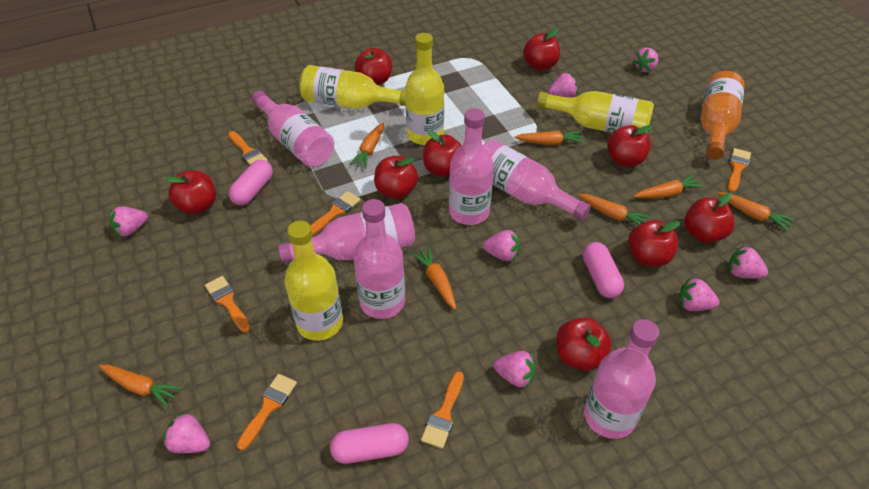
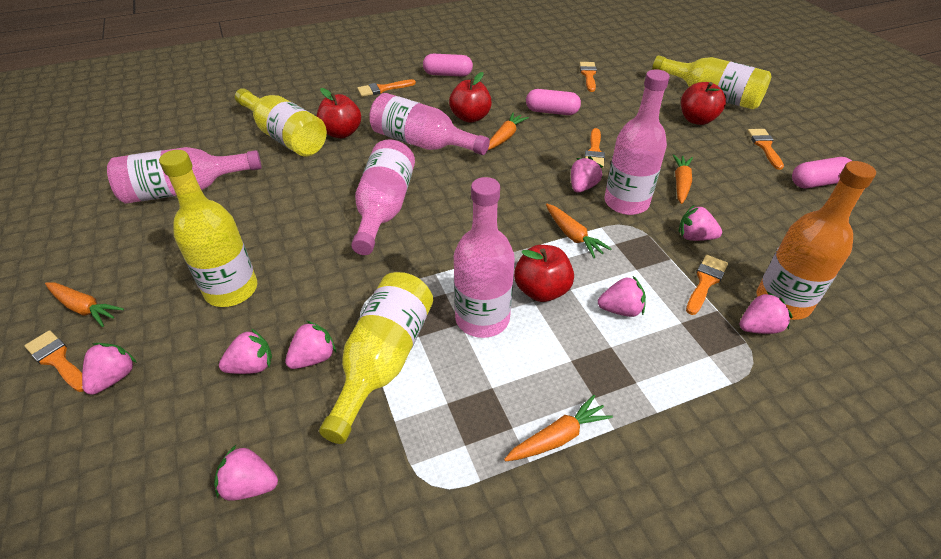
orange carrot: [99,365,182,408] [349,122,384,169] [411,246,456,309] [514,131,584,145] [578,194,652,225] [634,174,705,198] [718,192,795,232] = 7 -> [45,282,124,327] [488,113,529,150] [504,395,613,462] [546,204,611,258] [673,154,693,204] = 5
pink bottle: [252,91,334,167] [278,203,415,263] [354,199,405,319] [449,108,494,225] [483,140,591,221] [584,319,659,439] = 6 -> [107,147,262,204] [351,139,415,255] [369,93,490,155] [454,177,515,338] [604,69,670,215] = 5
red apple: [166,171,216,215] [355,48,392,85] [374,156,418,199] [423,130,462,177] [523,29,560,70] [556,317,612,371] [607,125,652,167] [628,220,680,267] [684,193,735,243] = 9 -> [317,88,361,138] [449,72,492,123] [514,245,574,302] [681,82,726,125] = 4

